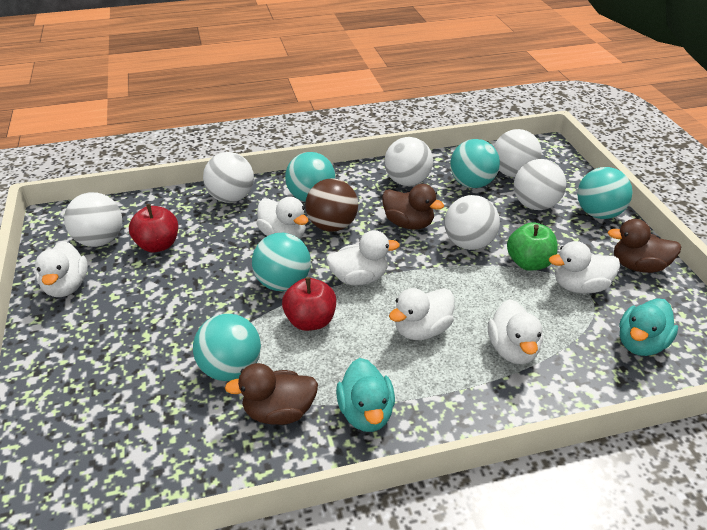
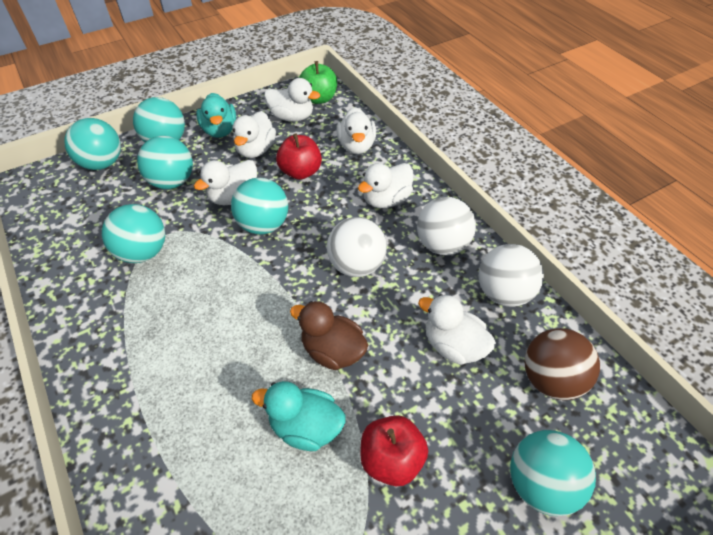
brown duck: [225,363,318,425] [382,184,444,230] [608,219,681,273] = 3 -> [290,301,368,370] = 1
turquoise ball: [193,313,261,381] [252,233,311,291] [285,152,335,202] [450,139,500,188] [577,167,633,219] = 5 -> [64,118,121,170] [102,204,165,263] [133,97,185,142] [137,136,193,189] [231,178,288,235] [510,430,596,516] = 6
white ball: [64,192,122,247] [203,152,254,203] [384,137,433,186] [444,195,500,250] [494,129,542,178] [514,159,566,210] = 6 -> [327,217,387,277] [417,197,476,255] [479,244,544,307] = 3

